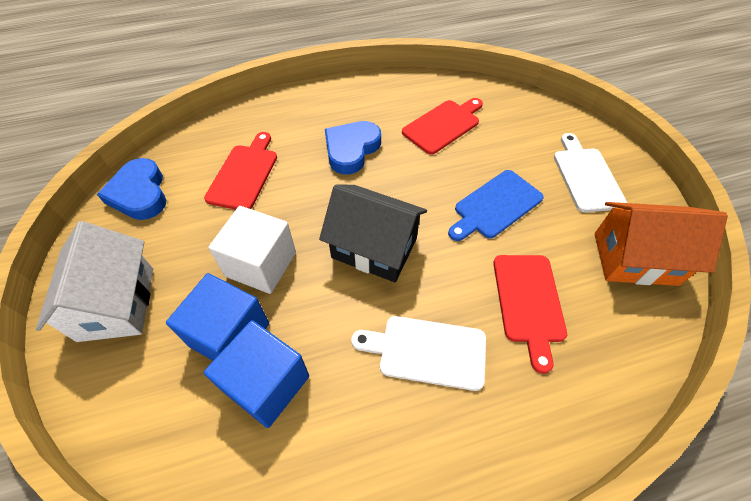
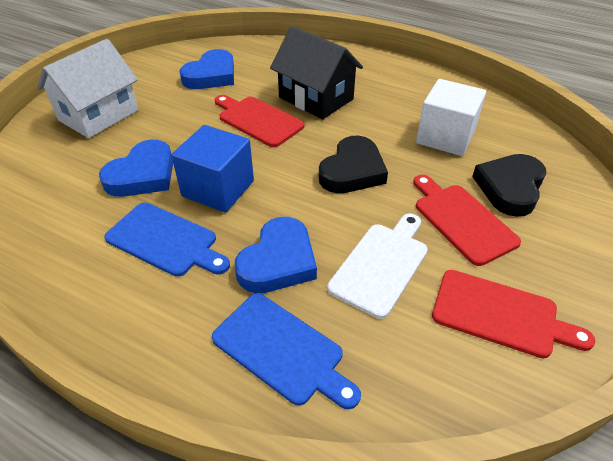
black heart: none = 0 -> [319,136,388,193] [472,154,546,217] = 2
blue cube: [166,273,269,361] [204,320,309,428] = 2 -> [171,125,254,212] = 1
blue cutting board: [448,170,544,241] = 1 -> [104,202,230,277] [212,293,361,409] = 2
blue heart: [97,158,166,220] [325,121,381,174] = 2 -> [99,140,173,197] [179,49,234,89] [235,217,317,293] = 3
orange house: [594,202,728,286] = 1 -> none = 0
white cutting board: [351,316,486,391] [554,133,627,213] = 2 -> [327,214,428,319] = 1

